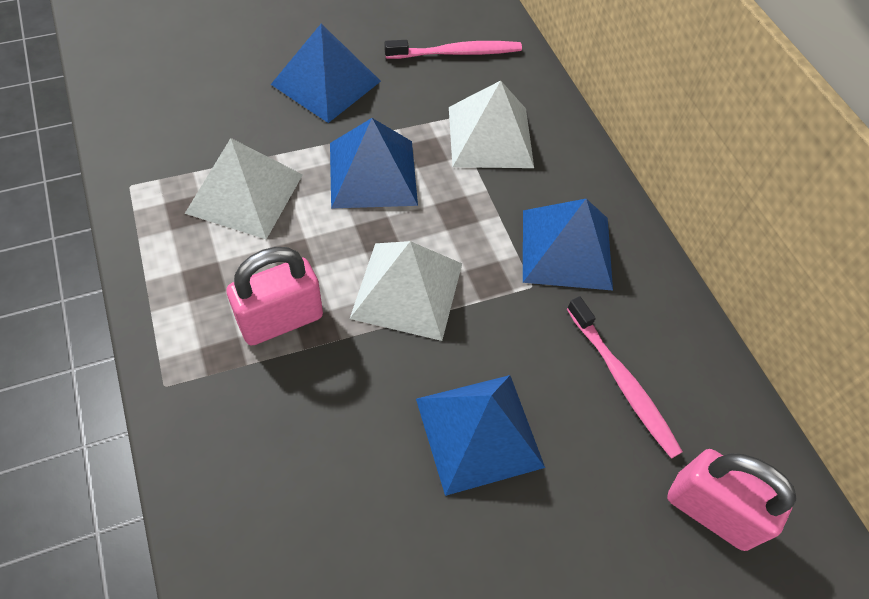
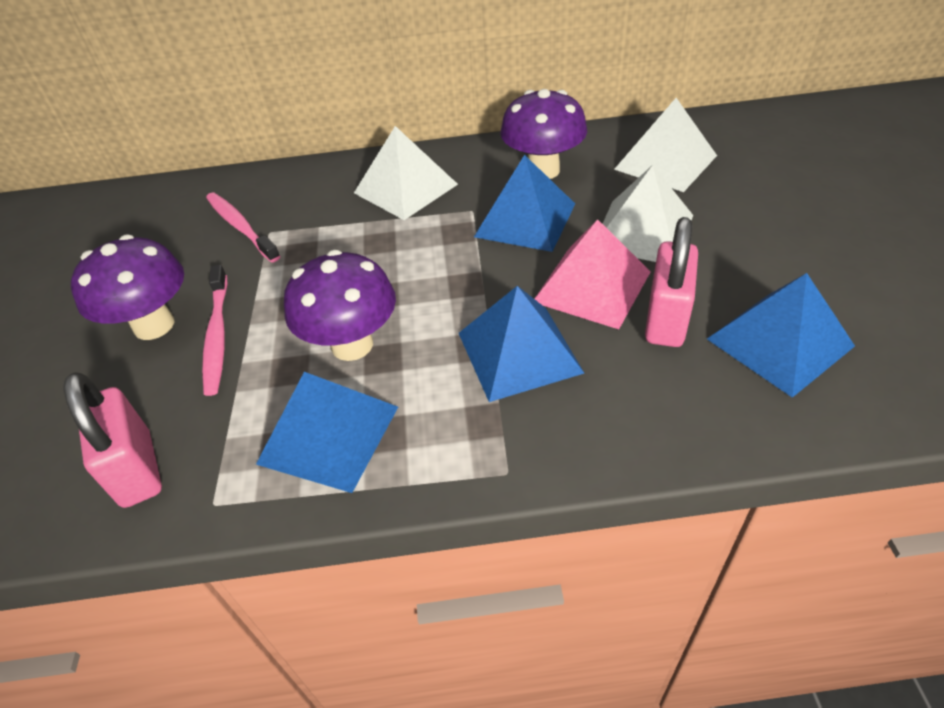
pink pyramid: none = 0 -> [534,219,650,329] = 1
purple mushroom: none = 0 -> [71,234,184,340] [284,250,396,361] [500,89,587,179] = 3

